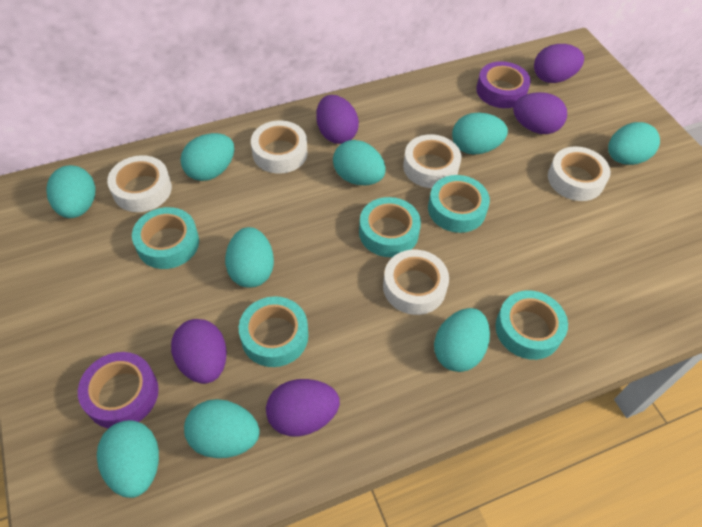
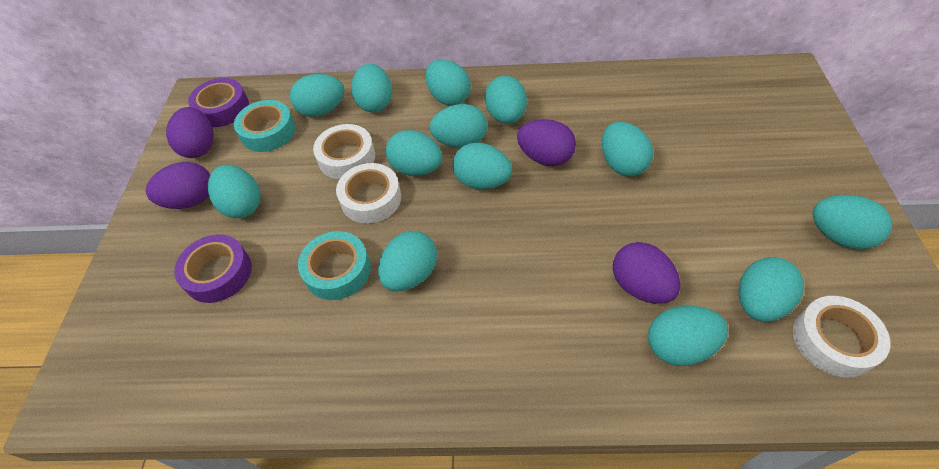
purple egg: [171,319,227,384] [266,379,340,437] [316,95,359,144] [513,92,567,134] [534,44,584,83] = 5 -> [146,162,210,209] [166,107,214,158] [517,119,576,166] [613,242,680,304] = 4
turquoise egg: [46,165,95,218] [97,420,159,498] [180,133,234,181] [184,399,260,458] [225,227,274,288] [333,140,386,185] [434,308,490,372] [452,113,508,154] [608,122,660,165] = 9 -> [208,165,261,218] [290,74,344,117] [351,64,392,112] [378,231,437,291] [386,130,442,176] [425,59,471,106] [429,104,487,148] [453,143,512,189] [485,76,527,124] [602,122,653,176] [648,306,728,366] [739,257,804,322] [813,195,892,249] = 13
turquoise tape: [132,207,199,269] [239,296,308,367] [359,197,421,257] [428,175,490,233] [495,290,568,360] = 5 -> [234,100,296,152] [298,231,371,300] = 2
white tape: [107,155,172,212] [251,120,307,174] [383,250,449,315] [403,134,461,188] [548,146,611,201] = 5 -> [313,124,375,179] [336,163,401,224] [793,296,891,378] = 3

